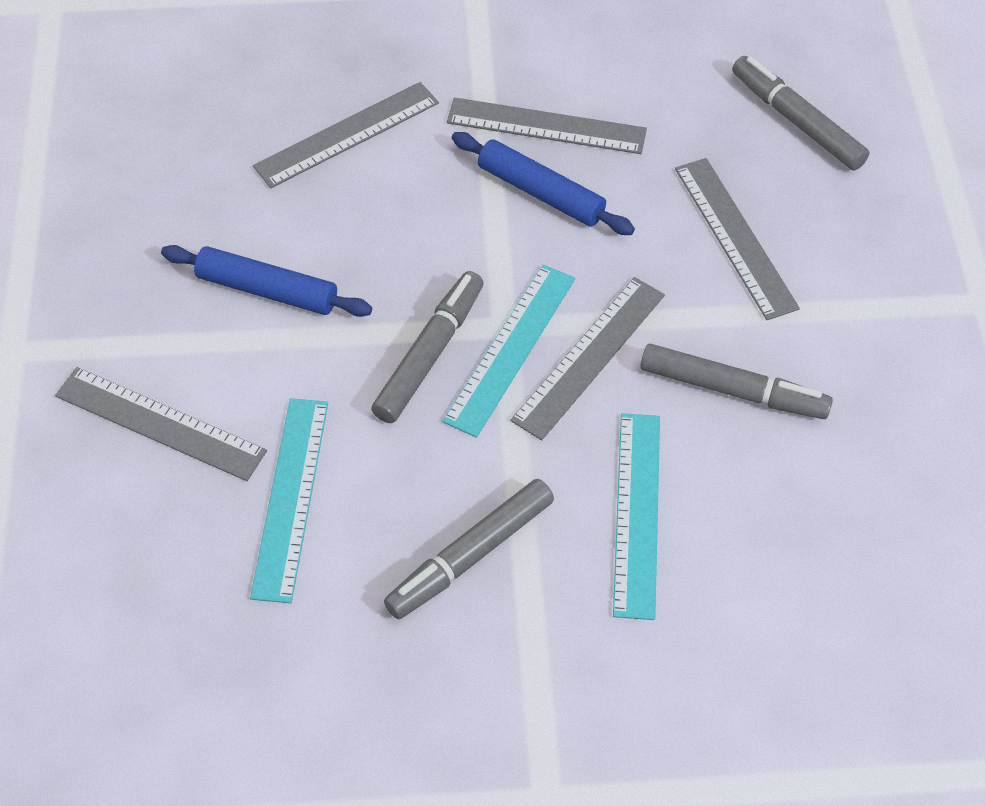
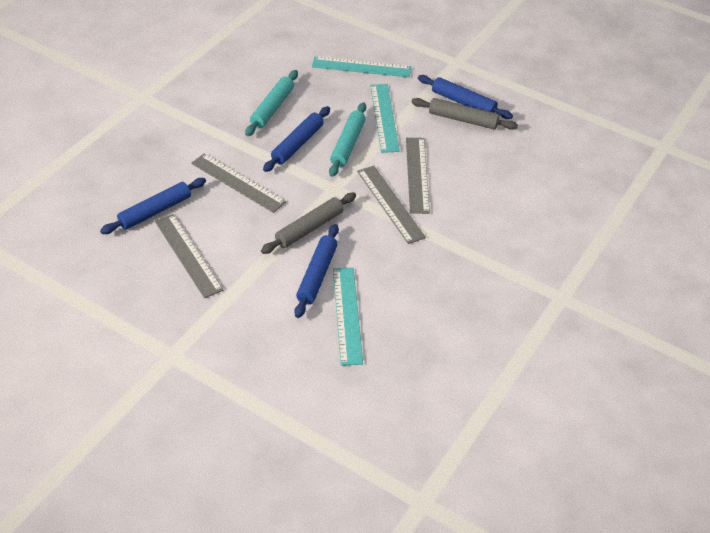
blue rolling pin: [161,245,372,317] [452,132,635,235] = 2 -> [100,178,206,234] [263,106,330,172] [294,224,339,318] [418,75,513,119] = 4
grey marker: [371,271,484,423] [384,479,554,619] [640,343,833,419] [732,56,870,171] = 4 -> none = 0
grey rolling pin: none = 0 -> [261,193,356,254] [412,98,518,130] = 2
grey ruler: [55,367,267,481] [253,82,439,188] [447,97,647,154] [510,277,665,440] [675,158,800,320] = 5 -> [155,214,223,298] [191,153,286,213] [357,166,426,244] [406,138,430,214] = 4
turquoise rolling pin: none = 0 -> [245,70,298,136] [329,102,366,177] = 2

